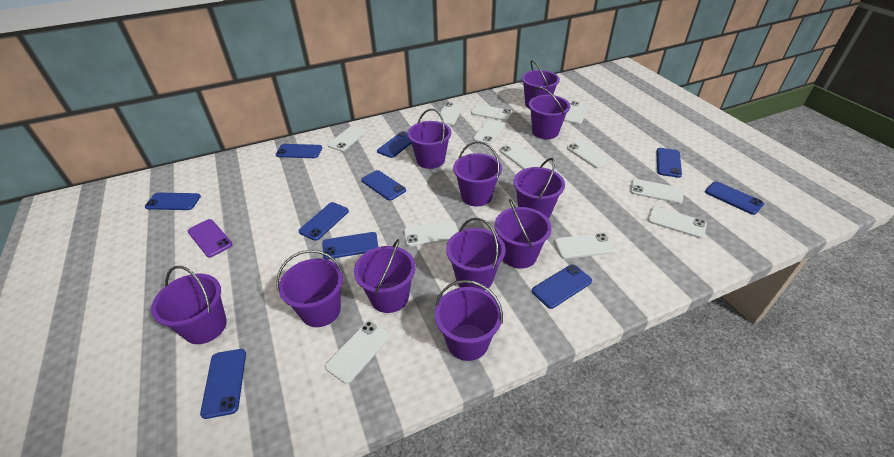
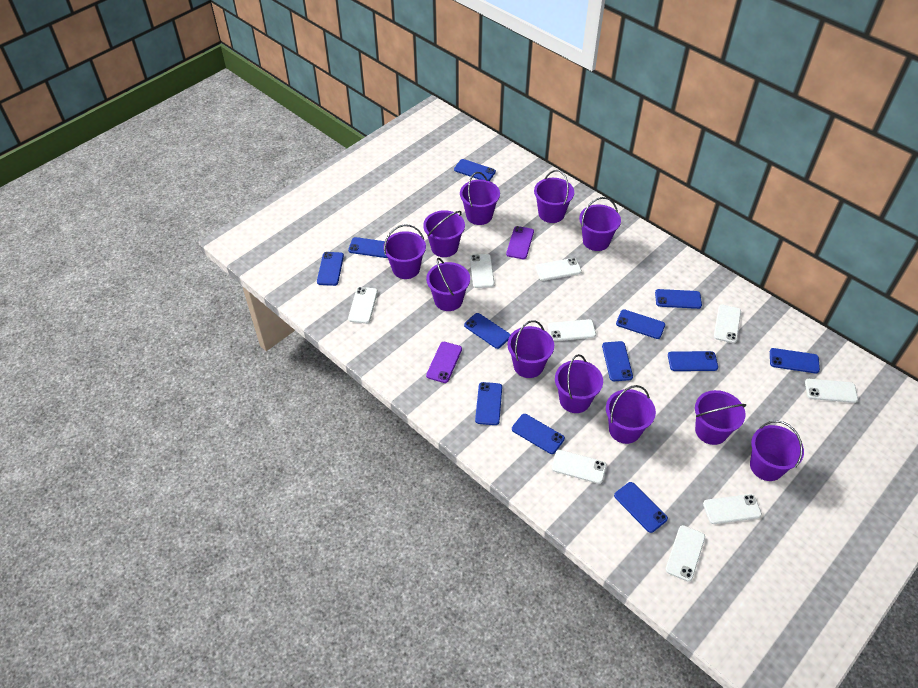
blue phone: [145,193,201,210] [200,349,246,419] [276,144,322,158] [299,202,349,241] [323,232,378,259] [361,170,406,201] [377,131,411,158] [532,264,592,309] [656,148,682,178] [705,181,764,215] = 10 -> [317,252,344,286] [348,237,388,258] [454,159,496,181] [464,313,511,349] [475,382,502,425] [512,414,565,454] [602,341,633,381] [614,482,668,533] [616,309,665,339] [655,289,702,309] [668,351,718,371] [770,348,820,373] = 12
purple phone: [188,219,233,258] = 1 -> [426,342,462,383] [506,226,534,259] = 2
white phone: [325,321,391,384] [328,126,367,151] [404,221,458,247] [436,102,463,125] [471,104,512,121] [473,119,505,145] [499,143,542,169] [554,233,615,259] [564,101,589,124] [567,140,612,169] [630,179,683,204] [648,206,707,238] = 12 -> [348,287,378,324] [470,254,495,288] [535,258,582,281] [548,319,596,341] [551,450,607,484] [665,525,705,582] [703,494,762,524] [714,304,741,343] [805,379,858,403] = 9

